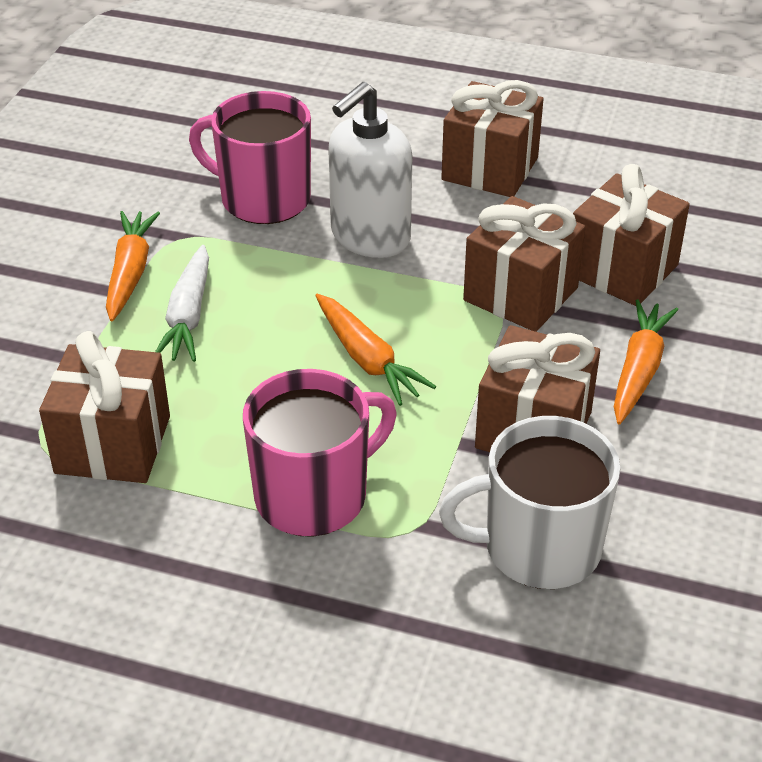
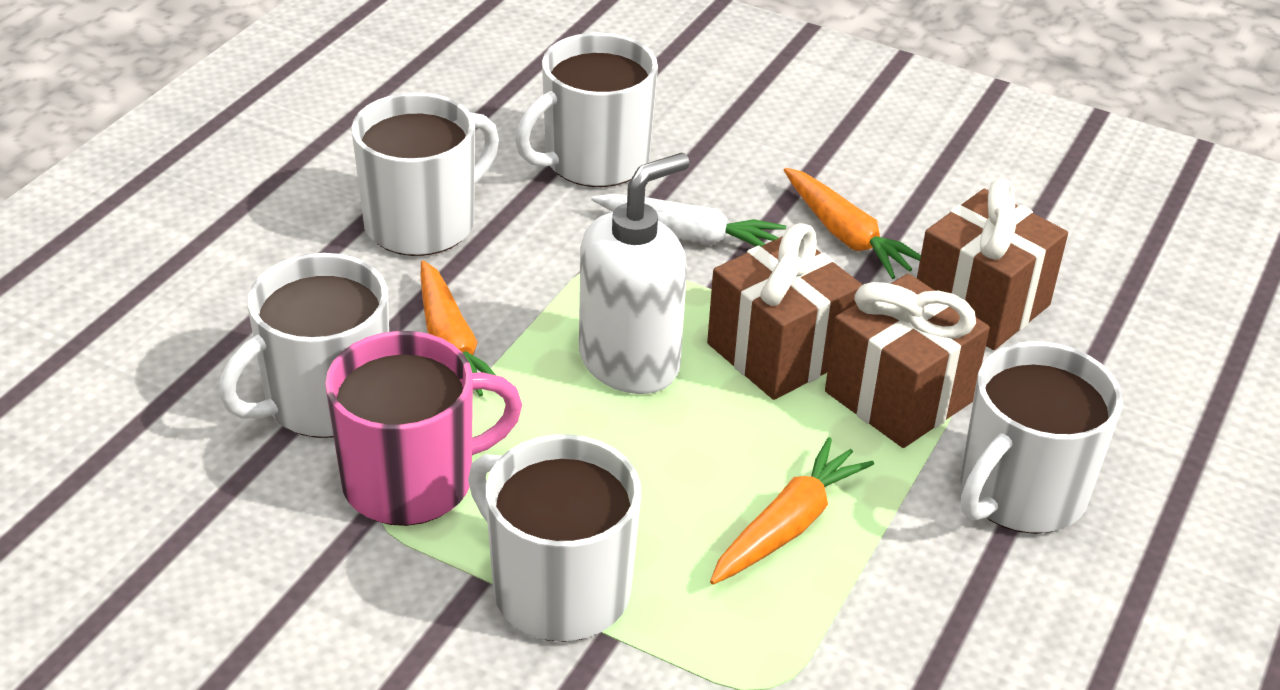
brown gift: [39,331,170,483] [441,80,543,197] [463,196,586,332] [475,325,600,452] [573,164,690,306] = 5 -> [707,223,862,400] [825,274,990,448] [917,179,1068,350] = 3
pink mug: [189,91,311,224] [243,369,397,537] = 2 -> [325,331,522,526] = 1
white mug: [439,416,621,589] = 1 -> [219,253,389,438] [351,92,499,256] [468,434,641,642] [515,33,658,187] [960,341,1123,534] = 5

